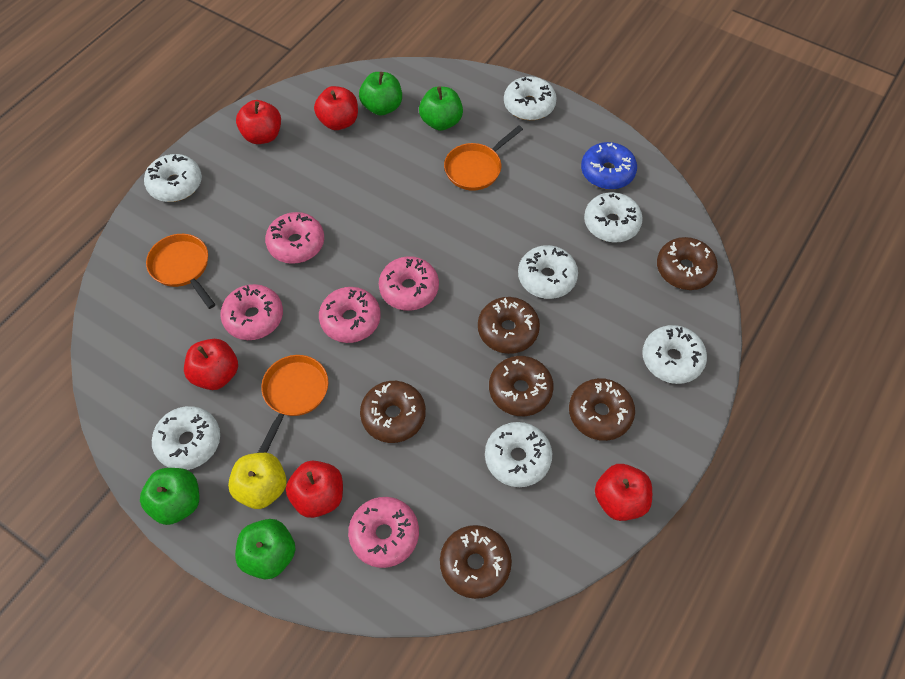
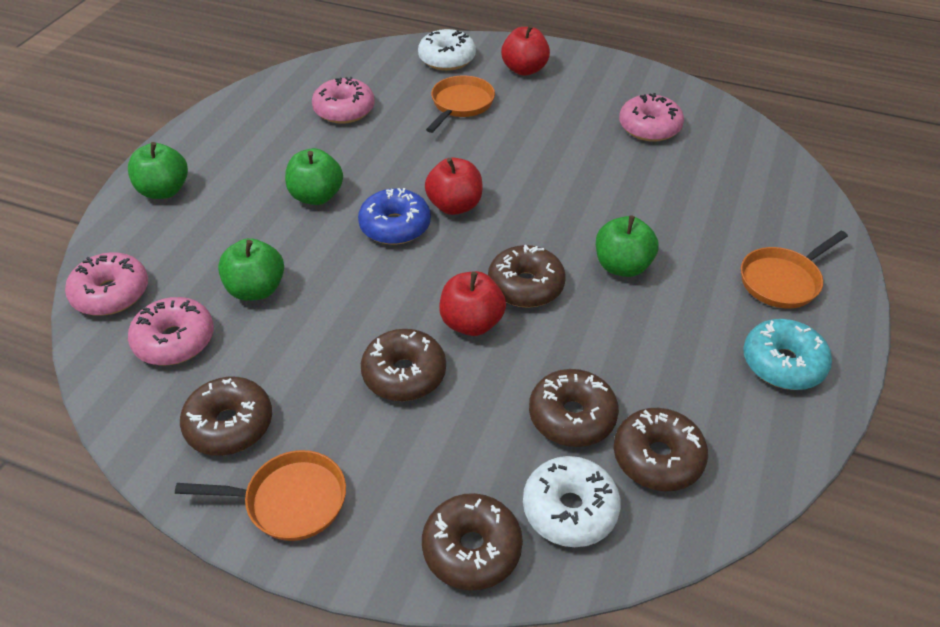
pink donut: [220,284,283,340] [265,212,324,264] [319,287,381,343] [348,497,419,568] [379,256,439,311] = 5 -> [65,253,148,316] [128,297,214,365] [312,77,375,124] [619,93,684,142] = 4
red apple: [184,339,238,390] [236,100,281,144] [286,461,343,518] [314,86,358,130] [595,464,652,521] = 5 -> [425,157,482,215] [439,271,506,336] [501,25,550,76] = 3
turquoise donut: none = 0 -> [743,319,832,390] = 1
white donut: [144,154,202,202] [152,406,220,470] [485,422,552,487] [504,76,557,120] [518,245,578,299] [584,192,643,242] [642,325,707,384] = 7 -> [418,29,476,71] [523,456,621,547] = 2
yellow apple: [228,453,287,509] = 1 -> none = 0

